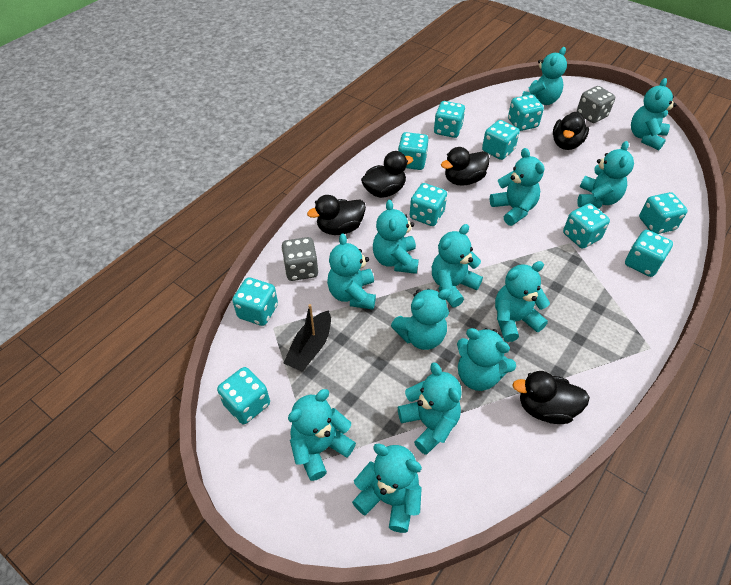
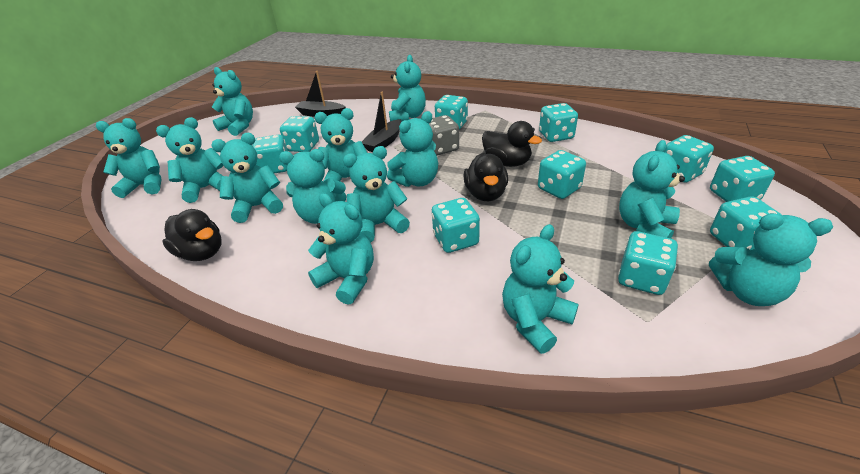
black boat: [283,304,331,371] = 1 -> [295,71,346,117] [362,92,402,152] = 2
black duck: [307,195,366,235] [361,151,413,198] [441,147,490,186] [512,371,590,424] [553,112,589,150] = 5 -> [162,209,222,261] [464,153,508,201] [482,121,542,167] = 3
grey dice: [281,237,318,281] [577,86,615,123] = 2 -> [429,115,459,155] = 1

